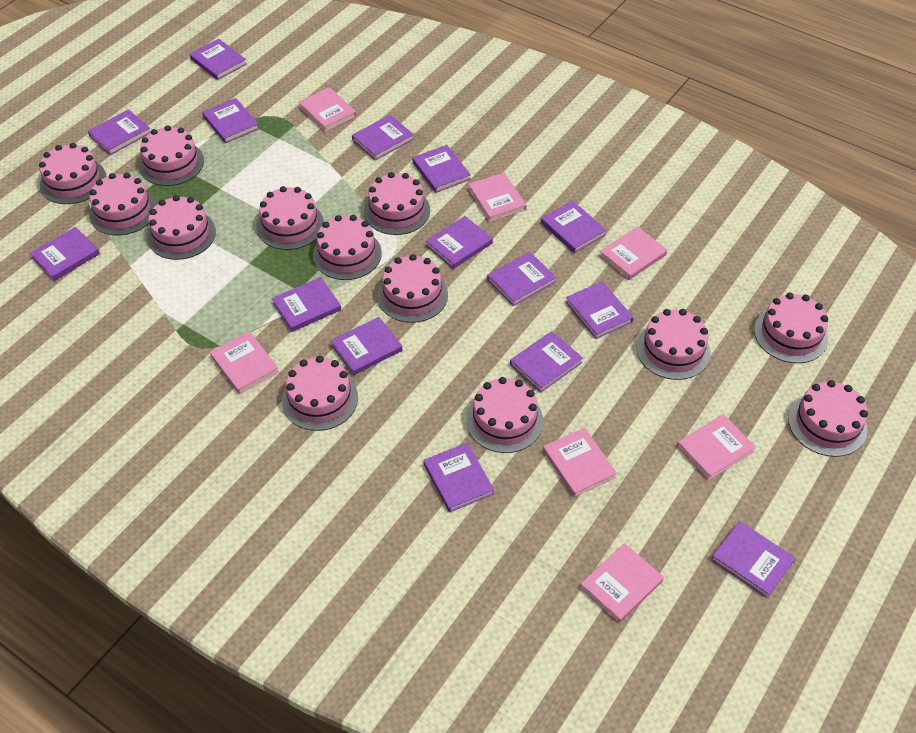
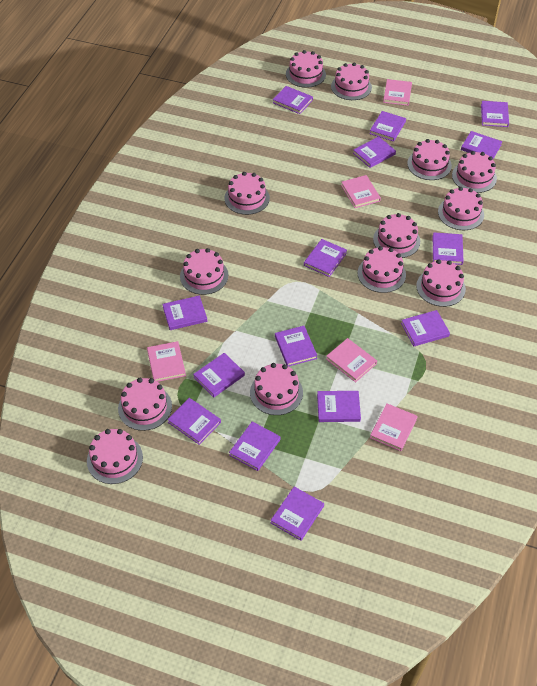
pink book: [210,331,279,394] [298,87,357,132] [468,173,527,222] [543,428,617,497] [580,543,664,623] [599,227,667,280] [677,414,756,480] = 7 -> [147,341,186,382] [326,338,377,382] [341,175,381,208] [370,403,417,451] [383,79,412,106] = 5

